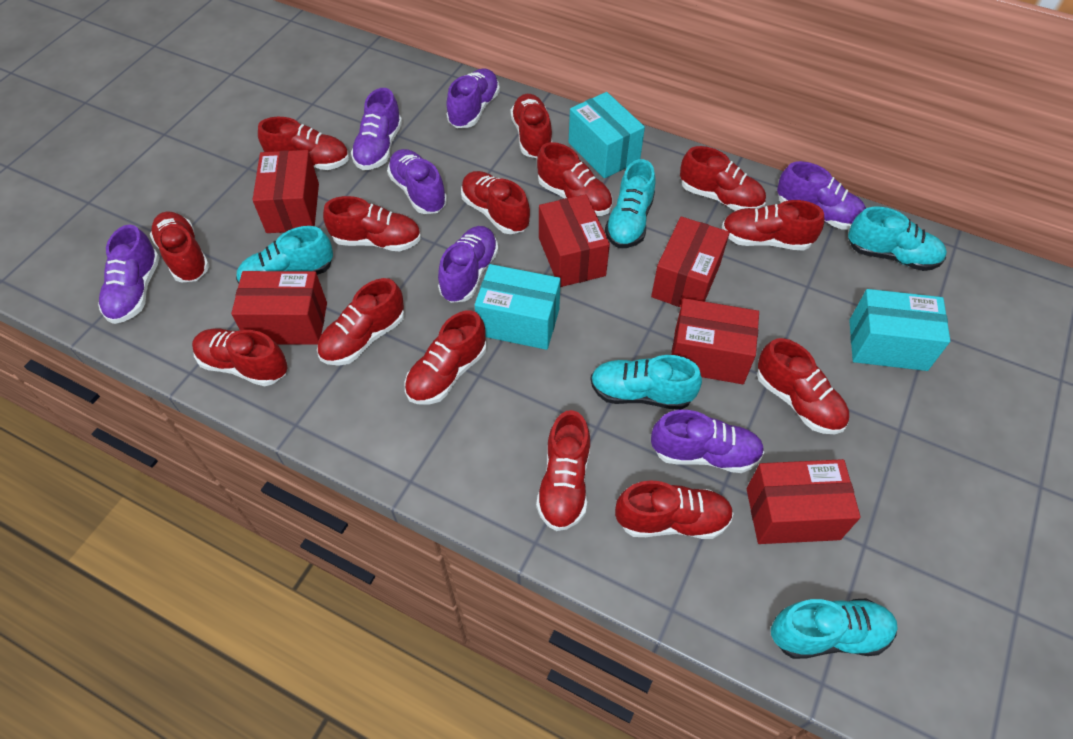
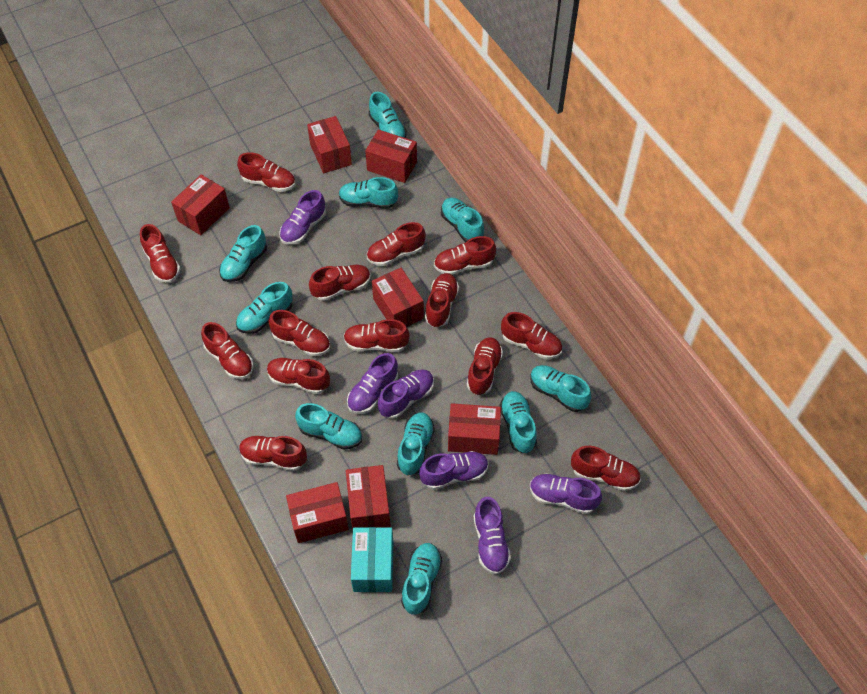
purple shoe: [98,225,160,324] [351,88,402,170] [387,149,447,214] [438,226,499,303] [446,68,500,128] [651,410,764,473] [777,161,866,230] = 7 -> [279,190,326,245] [347,353,398,414] [378,369,434,419] [419,451,489,490] [473,497,511,574] [530,474,602,514] = 6
red box: [231,271,327,345] [253,150,319,233] [539,194,610,287] [651,217,730,307] [672,298,759,384] [747,459,861,544] = 6 -> [171,175,230,235] [286,482,349,543] [307,116,352,173] [346,465,391,529] [365,130,417,183] [372,268,424,327] [448,403,501,455] = 7
turquoise box: [475,264,561,350] [569,92,645,178] [849,289,950,371] = 3 -> [351,527,393,592] = 1
turquoise shoe: [236,226,333,284] [591,355,702,410] [605,159,656,248] [771,599,898,659] [848,207,947,271] = 5 -> [219,225,267,282] [236,282,293,334] [295,403,362,450] [339,177,398,209] [369,92,407,138] [397,412,435,476] [401,543,442,615] [441,198,484,242] [499,391,537,453] [530,365,591,412] = 10

